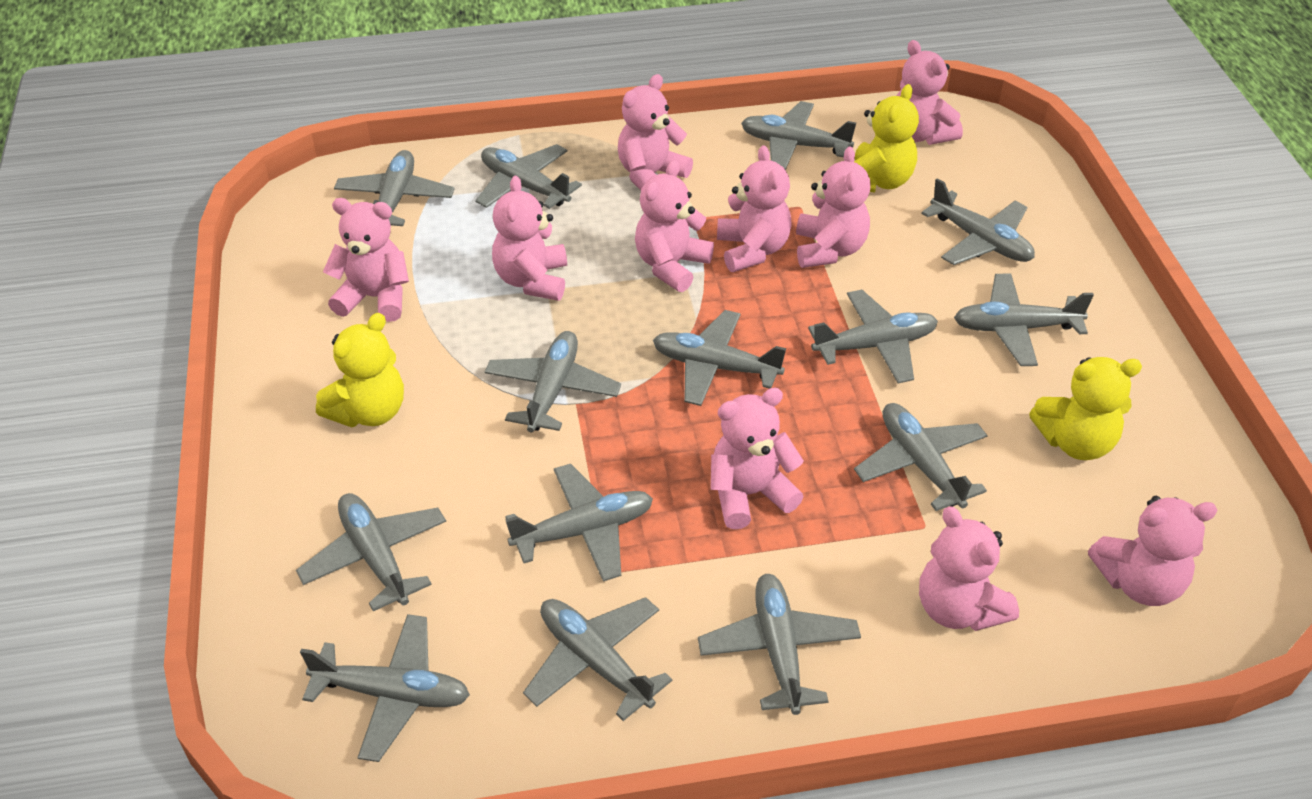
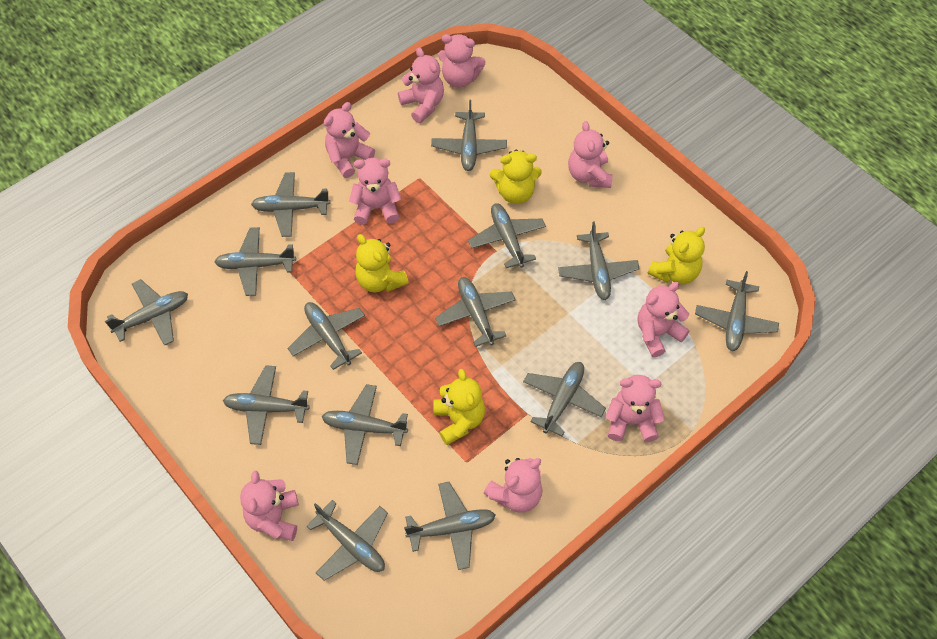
pink teddy bear: [323,198,409,322] [492,176,567,301] [618,74,693,190] [635,160,714,292] [711,388,804,529] [717,145,792,272] [796,146,871,268] [896,40,963,145] [919,506,1019,631] [1088,496,1218,606] = 10 -> [240,471,299,541] [324,102,375,178] [349,158,402,225] [398,48,444,123] [438,34,486,88] [483,458,543,513] [568,121,613,188] [605,375,665,442] [638,282,690,357] = 9
yellow teddy bear: [316,313,404,427] [854,84,919,193] [1029,357,1142,460] = 3 -> [355,234,409,292] [434,369,485,445] [490,150,542,204] [648,227,705,284] = 4

